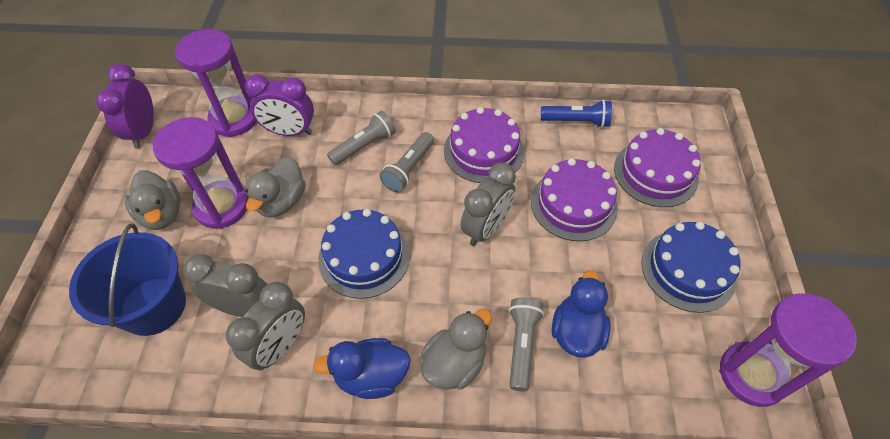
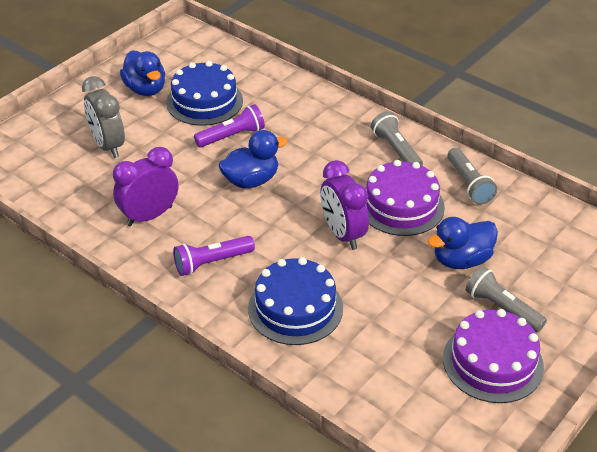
blue bucket: [69,223,186,336] = 1 -> none = 0
blue duck: [313,338,411,399] [552,270,611,358] = 2 -> [120,50,165,96] [218,130,287,188] [428,217,498,269] = 3
blue flashlight: [541,100,612,128] = 1 -> none = 0
grey clock: [183,254,268,317] [226,282,305,370] [460,162,516,246] = 3 -> [82,76,125,158] = 1
grey duck: [125,170,180,230] [245,157,306,217] [421,309,492,390] = 3 -> none = 0
purple cake: [444,107,524,183] [531,158,618,241] [614,128,701,207] = 3 -> [365,160,445,236] [443,309,544,403] = 2
purple flashlight: none = 0 -> [173,236,255,276] [194,104,265,147] = 2
purple hourglass: [153,117,248,229] [175,29,256,137] [719,293,857,407] = 3 -> none = 0

